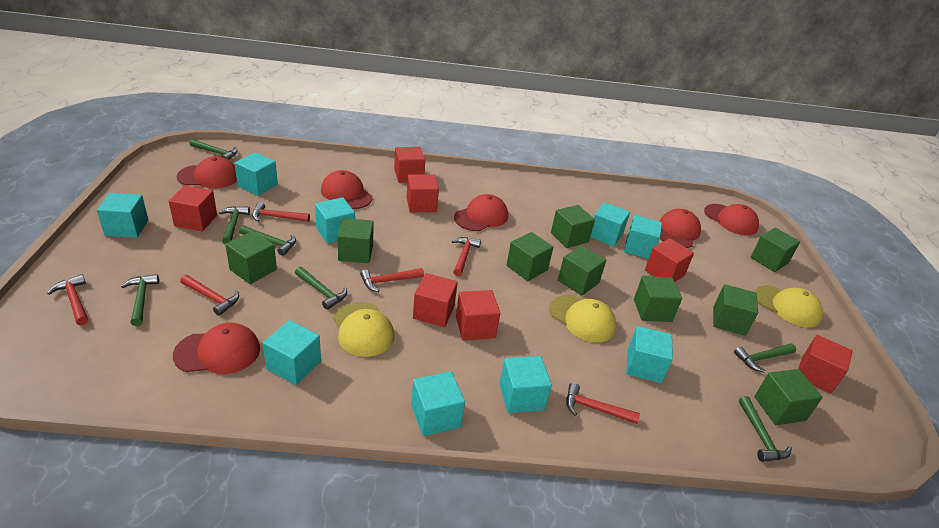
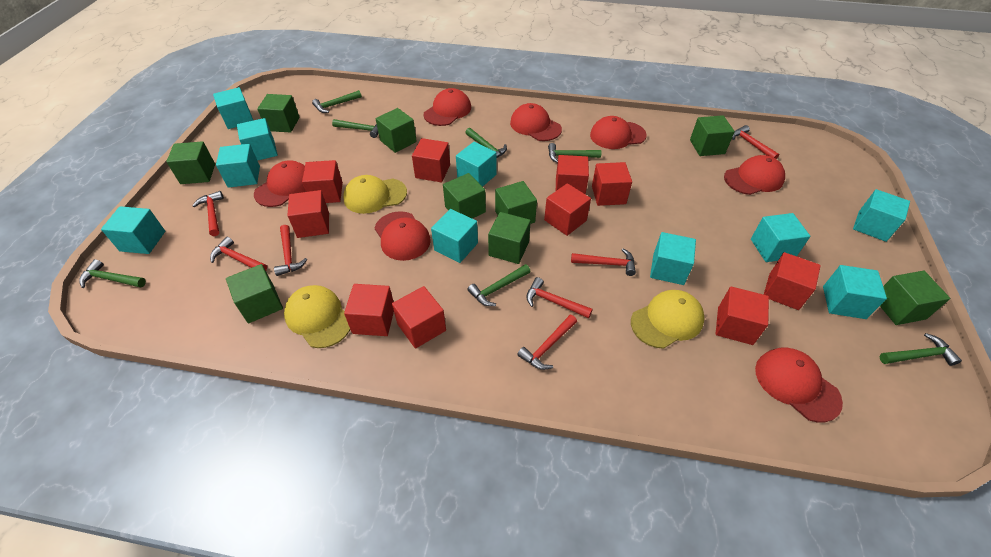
red cap: [173,323,260,374] [177,156,237,189] [321,170,373,209] [454,194,508,231] [659,209,701,248] [704,204,759,235] = 6 -> [254,160,306,207] [375,211,431,261] [424,88,471,126] [510,103,562,141] [590,116,647,149] [724,155,785,195] [755,348,843,422] = 7
red cube: [169,185,217,231] [394,147,425,183] [407,174,439,212] [413,273,458,327] [456,290,501,341] [645,238,694,282] [798,335,853,394] = 7 -> [288,190,329,238] [302,160,343,203] [344,284,394,336] [392,286,446,349] [412,138,450,182] [544,183,591,236] [556,155,589,195] [592,162,632,206] [716,287,769,345] [764,252,821,310] = 10
red hammer: [47,274,88,325] [180,275,239,316] [252,202,310,222] [360,268,424,292] [452,237,481,276] [566,383,640,424] = 6 -> [192,191,224,236] [210,237,267,270] [274,225,307,276] [517,315,577,370] [526,277,593,318] [571,249,636,276] [732,125,779,159] = 7
turquoise cube: [97,193,148,238] [235,152,278,196] [263,320,321,385] [315,197,355,244] [411,371,465,436] [499,356,552,413] [590,202,630,247] [624,215,662,259] [626,326,673,383] = 9 -> [101,206,165,254] [213,87,254,129] [216,144,260,188] [237,118,278,161] [431,209,478,263] [456,142,497,187] [650,232,696,285] [751,213,810,262] [823,265,887,319] [853,189,910,242] = 10

